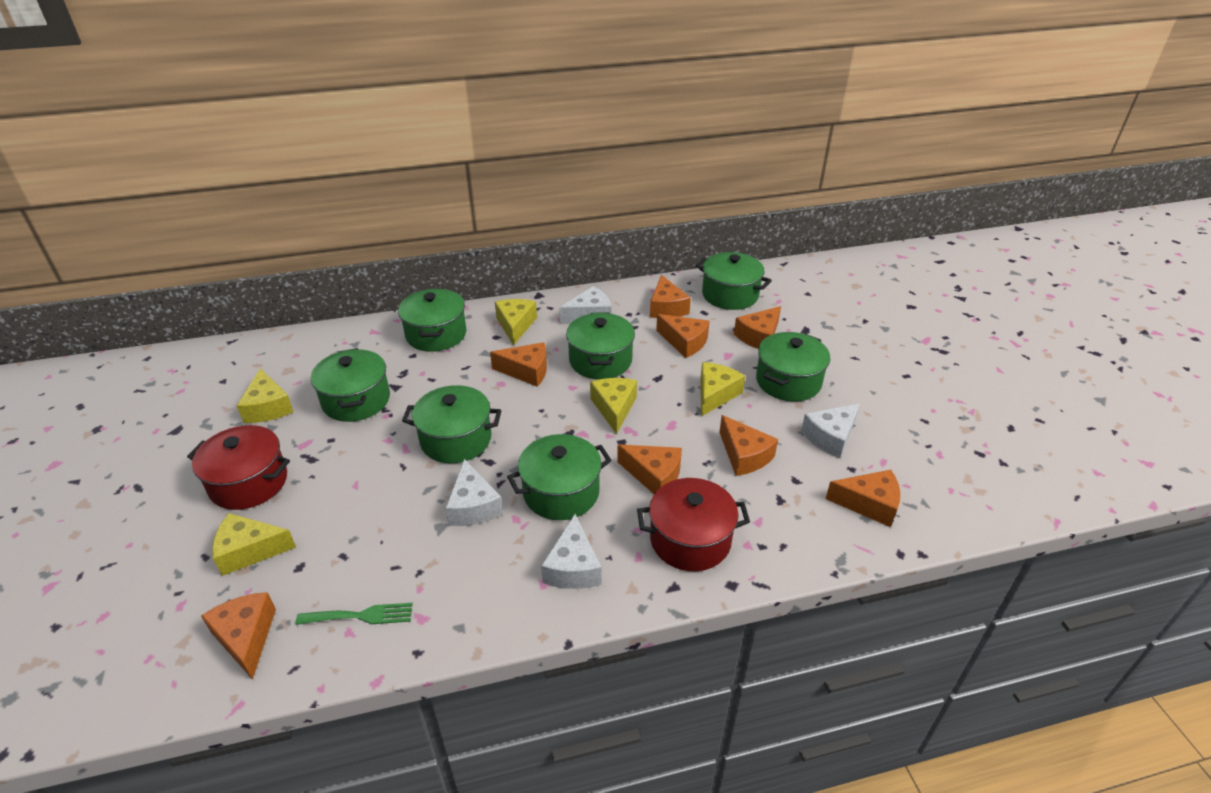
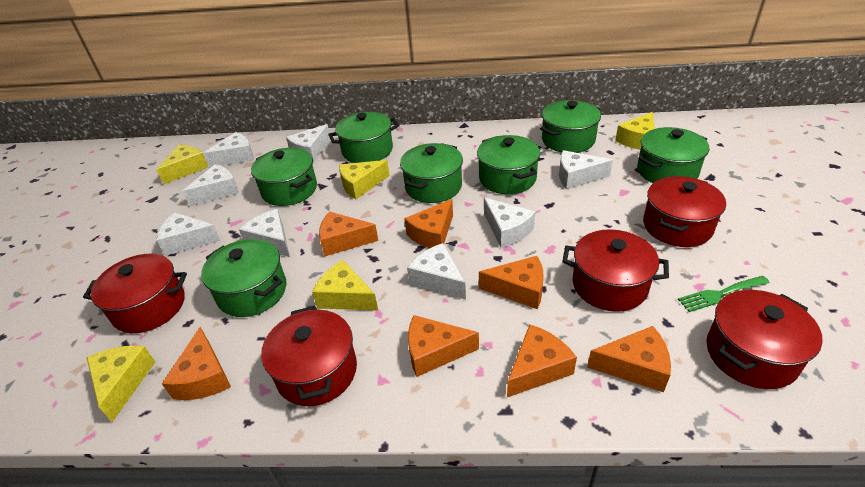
orange cheese: [201,592,276,680] [490,342,547,387] [617,444,682,494] [650,275,691,318] [656,314,710,358] [719,415,778,476] [734,306,781,349] [826,470,900,527] = 8 -> [162,327,231,400] [319,211,378,256] [404,199,453,248] [408,315,479,377] [479,256,544,309] [507,324,577,397] [587,326,671,392] = 7
red pot: [187,425,290,510] [637,478,750,571] = 2 -> [83,254,187,333] [261,306,357,406] [562,229,669,312] [643,176,726,247] [706,290,823,389] = 5
white cheese: [445,459,503,526] [541,514,602,589] [559,286,611,324] [801,403,860,458] = 4 -> [157,212,221,256] [183,164,239,206] [203,132,254,168] [239,209,290,257] [286,124,331,162] [407,243,466,299] [484,198,535,248] [559,150,613,189] = 8

